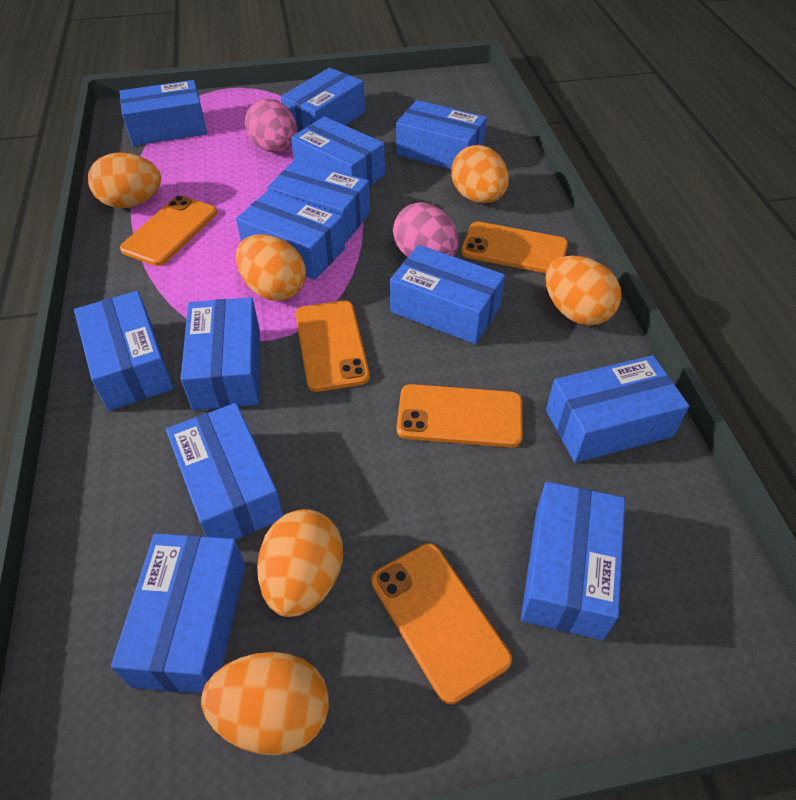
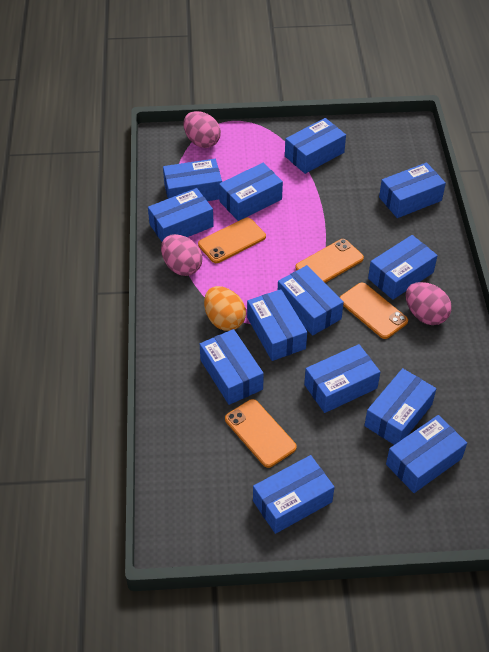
orange egg: [88,152,161,208] [201,652,329,755] [236,234,306,301] [257,509,343,617] [452,145,509,203] [546,256,621,326] = 6 -> [204,286,246,331] = 1
orange phone: [120,195,217,266] [295,301,370,392] [371,543,512,704] [397,384,523,447] [461,222,568,273] = 5 -> [198,218,266,263] [225,399,297,468] [296,239,364,283] [340,283,408,339] = 4
pink egg: [245,98,297,152] [393,202,458,257] = 2 -> [161,234,203,276] [183,111,221,148] [406,282,452,325] = 3

